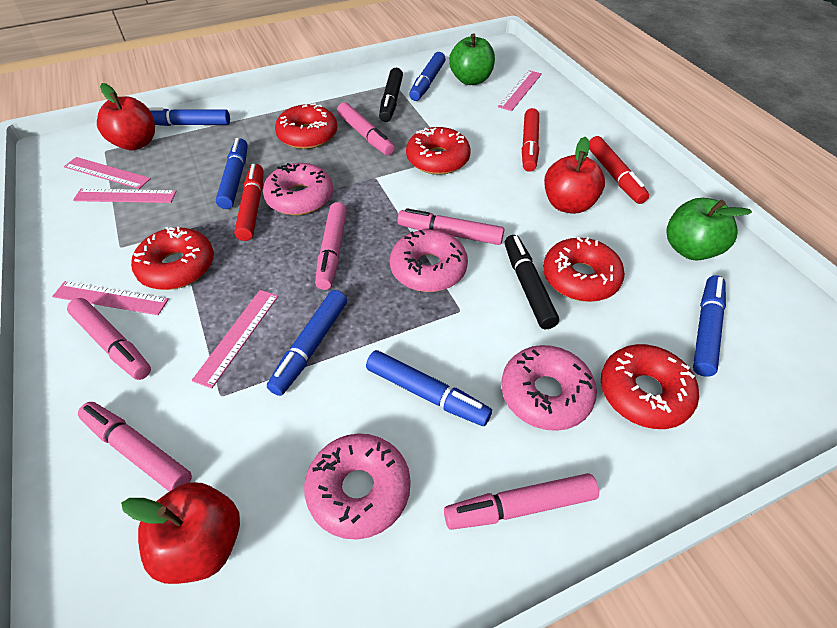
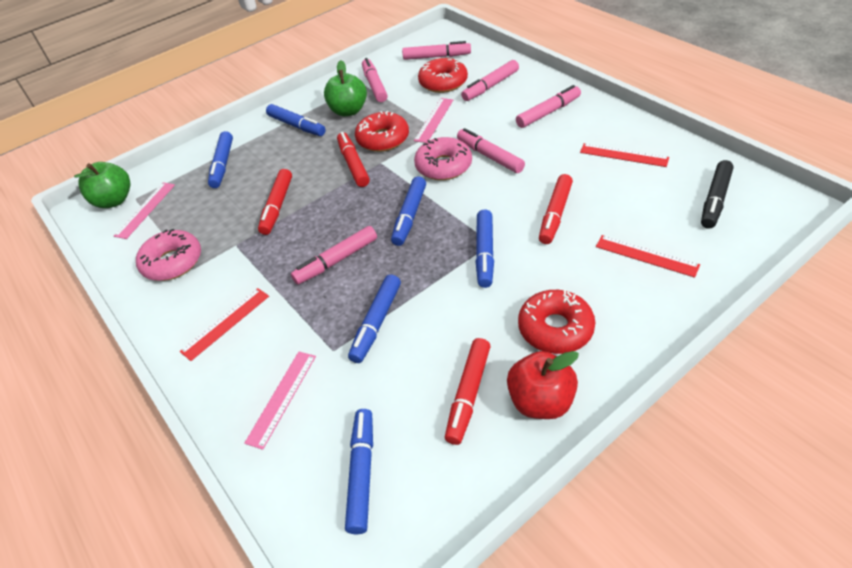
black marker: [379,68,403,122] [505,235,559,329] = 2 -> [701,160,734,229] = 1
pink donut: [263,163,333,215] [304,434,411,540] [390,229,468,292] [501,345,597,431] = 4 -> [136,229,201,281] [414,137,472,180] = 2
pink ruler: [52,281,169,315] [64,157,151,189] [73,189,177,203] [192,290,278,388] [498,70,542,111] = 5 -> [114,182,175,239] [244,352,316,450] [414,98,453,143] = 3
red apple: [97,83,155,150] [121,482,240,584] [544,137,605,214] = 3 -> [507,351,579,419] = 1
red donut: [131,227,214,290] [275,103,337,149] [406,127,471,175] [543,237,625,302] [601,344,699,429] = 5 -> [355,111,409,152] [418,58,468,93] [518,290,595,354] = 3
red marker: [234,164,264,241] [522,108,539,172] [589,136,649,204] = 3 -> [258,169,292,235] [337,132,370,187] [445,338,491,445] [539,174,573,244] = 4
red ruler: none = 0 -> [180,288,269,361] [580,143,669,167] [596,235,700,278] = 3

